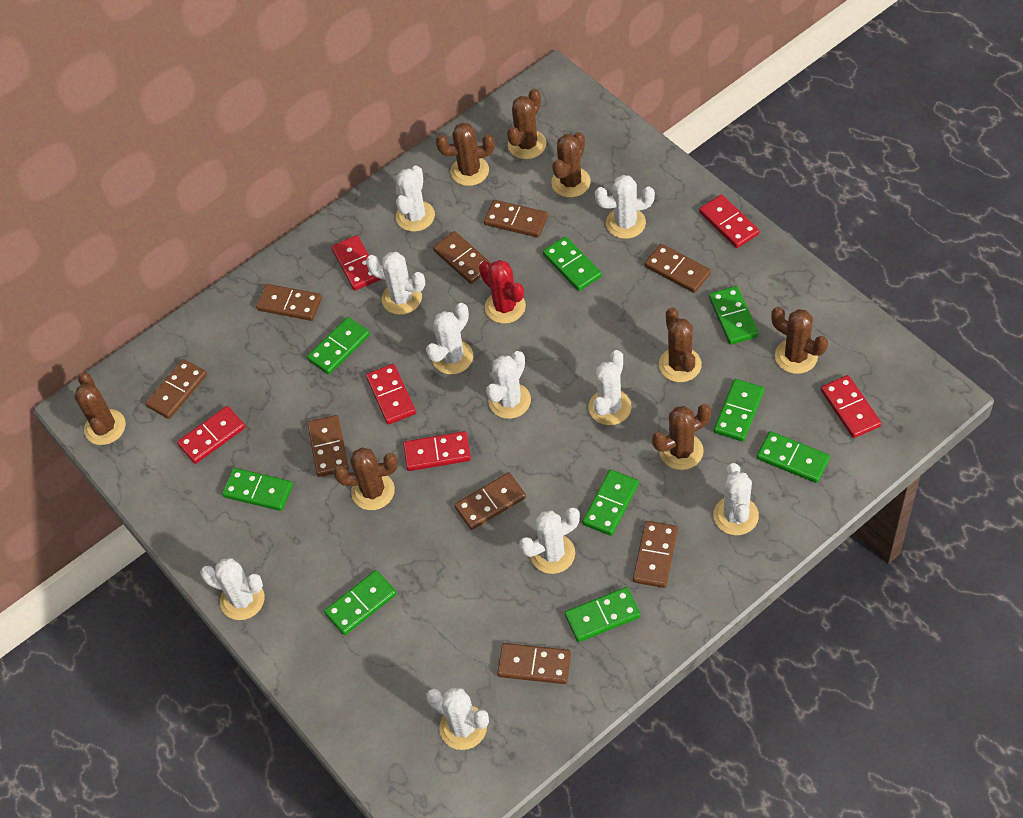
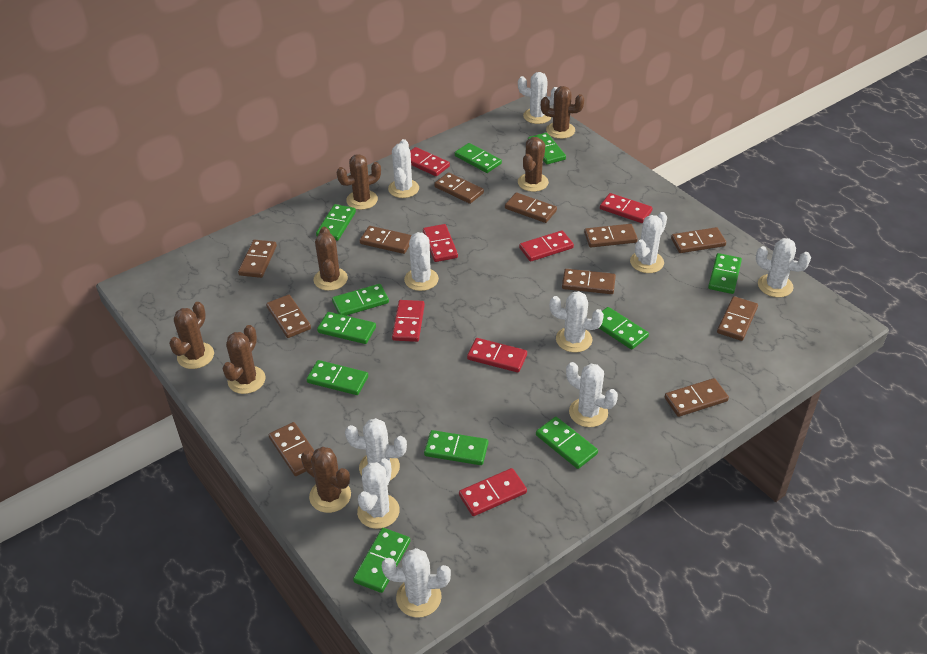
brown cactus: [74,372,126,445] [333,447,398,510] [436,123,495,186] [507,89,546,159] [551,132,591,197] [652,404,711,470] [659,308,702,382] [771,307,828,374] = 8 -> [169,302,214,369] [222,325,266,394] [301,447,351,513] [313,227,348,291] [336,154,381,210] [518,137,549,192] [541,86,584,139] = 7
brown domino: [145,359,207,419] [256,284,322,321] [307,415,349,477] [433,231,492,284] [454,472,526,530] [484,200,548,238] [497,643,571,684] [633,521,678,588] [645,244,711,293] = 9 -> [238,240,277,278] [266,294,311,338] [269,422,314,476] [360,226,412,254] [434,172,484,204] [505,193,557,223] [562,269,616,294] [584,224,638,247] [665,378,729,417] [671,227,726,253] [717,296,758,341] = 11
green domino: [222,468,293,511] [307,317,370,375] [324,570,397,635] [543,236,602,291] [565,587,641,642] [582,469,639,536] [709,286,759,345] [714,379,764,442] [757,431,830,483] = 9 -> [306,360,368,395] [316,204,356,241] [317,312,376,344] [332,284,389,316] [353,528,410,593] [424,430,488,465] [455,143,502,173] [528,133,566,164] [536,417,598,469] [599,307,649,350] [708,253,742,294] = 11
red cactus: [479,260,526,324] = 1 -> none = 0
red domino: [177,406,246,464] [331,235,380,291] [366,364,416,425] [403,431,471,471] [699,194,759,248] [821,375,881,438] = 6 -> [392,300,425,342] [410,147,450,176] [423,224,458,262] [459,468,527,516] [467,338,527,373] [519,230,574,262] [600,193,653,223] = 7

